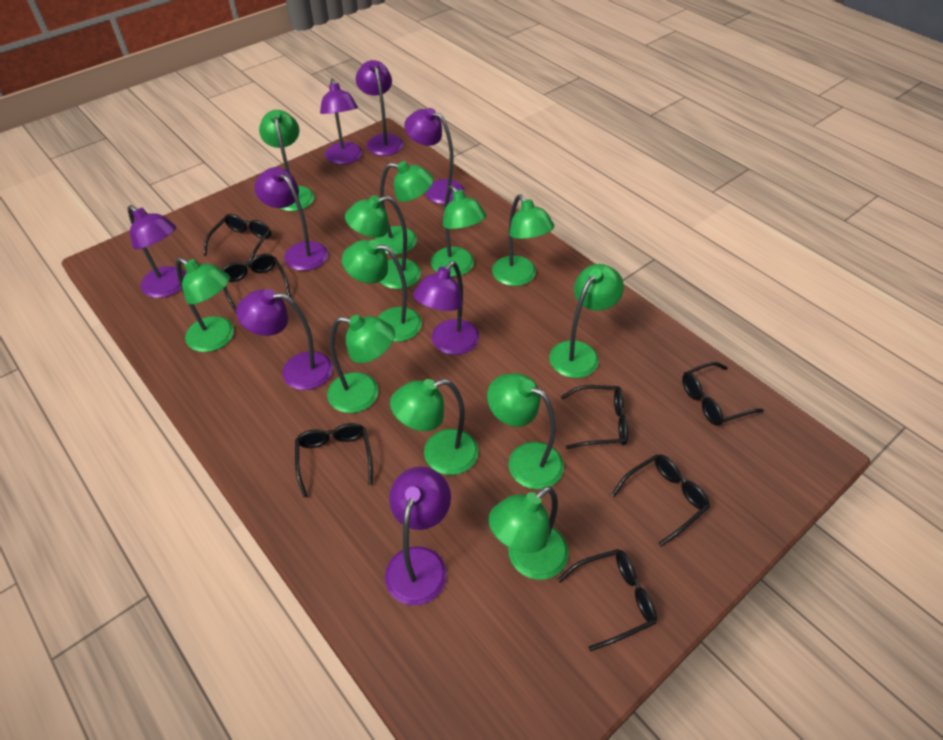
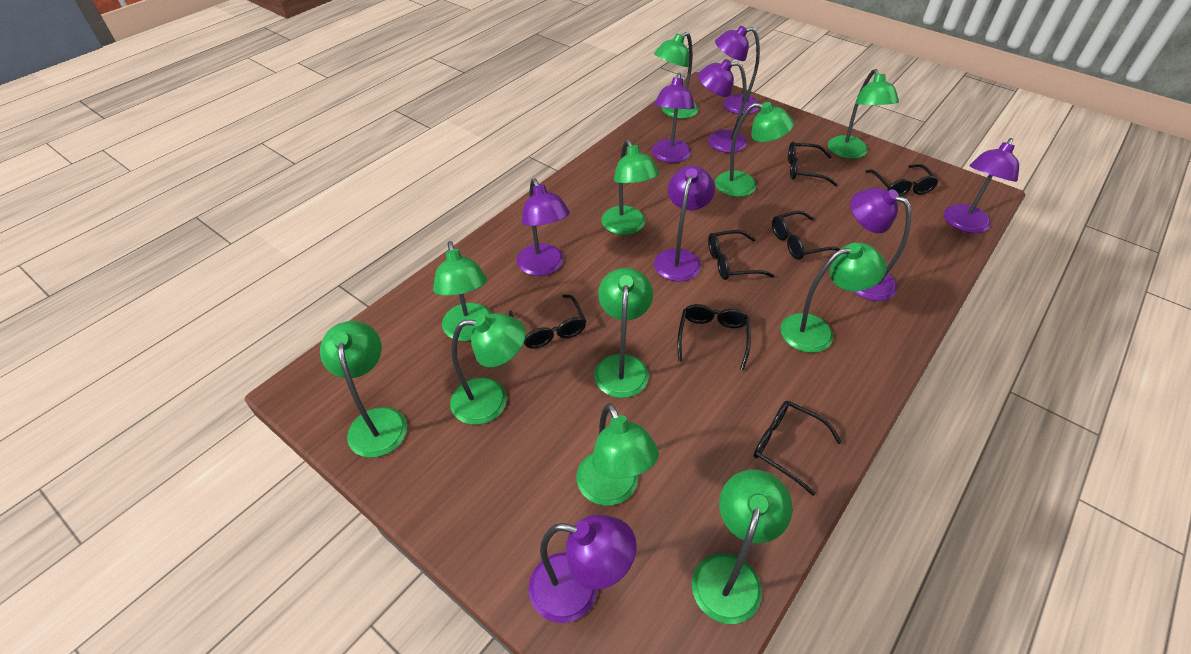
green lamp: [176,257,234,352] [259,110,315,211] [327,315,395,413] [342,240,422,342] [345,195,421,289] [375,161,434,255] [390,379,479,475] [431,185,487,277] [487,373,564,489] [488,486,569,580] [492,194,554,286] [549,264,624,378] = 12 -> [320,321,407,458] [433,241,492,341] [450,313,526,425] [577,403,659,506] [594,268,653,398] [601,140,659,235] [654,32,698,119] [692,470,793,624] [715,102,794,197] [781,243,887,353] [828,69,899,159] = 11

